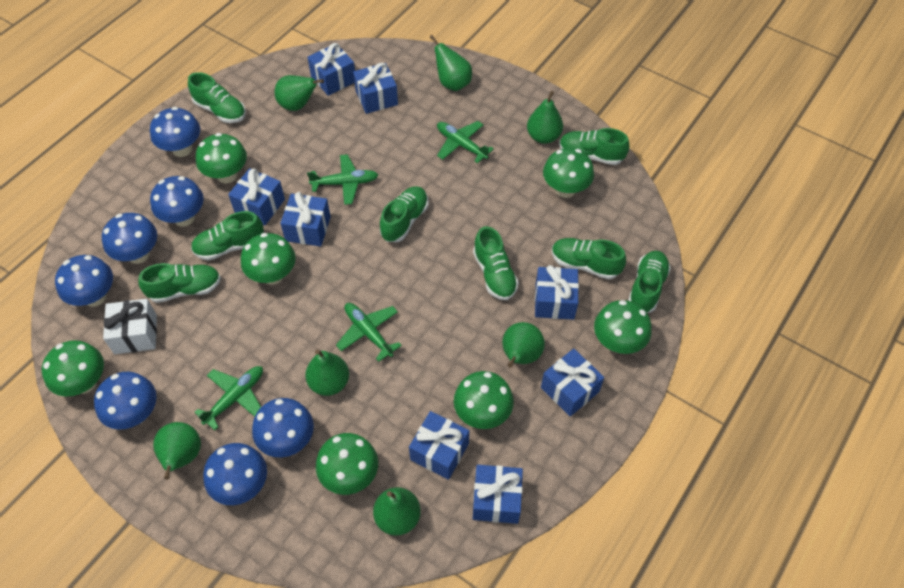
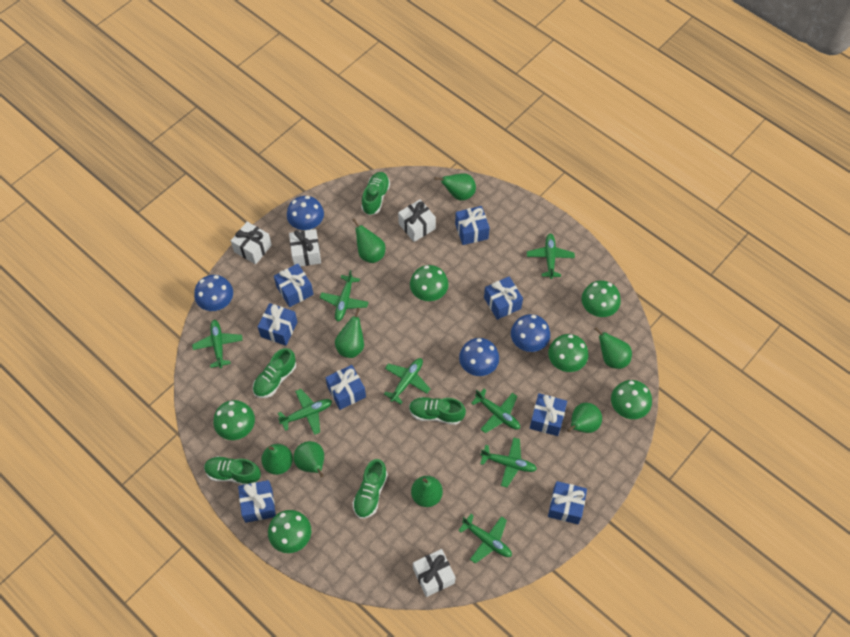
blue mushroom: [55,255,113,307] [94,372,157,430] [102,213,157,264] [150,107,200,157] [150,176,204,227] [203,443,267,505] [252,398,314,457] = 7 -> [194,275,233,311] [287,196,324,231] [459,338,499,376] [511,314,550,352] = 4
green mushroom: [42,340,104,396] [196,133,247,184] [241,233,296,285] [316,433,378,495] [454,371,514,429] [543,148,594,198] [594,300,652,354] = 7 -> [213,400,255,440] [268,510,311,553] [410,265,449,301] [548,334,588,372] [581,280,621,317] [611,380,652,419] = 6
green pear: [153,422,201,480] [275,75,324,111] [305,350,349,396] [373,487,421,536] [430,35,472,91] [502,322,545,368] [527,91,563,144] = 7 -> [261,444,293,475] [293,441,324,477] [335,308,364,358] [352,218,385,263] [411,476,443,507] [434,173,476,201] [567,403,602,433] [594,327,632,369] = 8
green plane: [194,366,263,430] [307,154,378,205] [336,303,402,362] [437,121,494,163] = 4 -> [192,320,243,368] [278,389,332,435] [320,270,368,321] [384,358,430,405] [458,514,512,564] [471,389,520,433] [480,437,537,488] [527,233,575,279] = 8
green shoe: [138,263,221,303] [188,72,246,123] [191,211,264,261] [380,186,428,242] [473,226,519,300] [552,238,626,279] [559,128,629,165] [628,251,671,313] = 8 -> [204,456,261,485] [253,348,296,398] [352,459,388,518] [361,172,390,215] [409,397,466,425] = 5
white gift: [103,299,157,354] = 1 -> [231,222,272,264] [289,229,321,266] [398,199,436,242] [413,549,456,597] = 4

